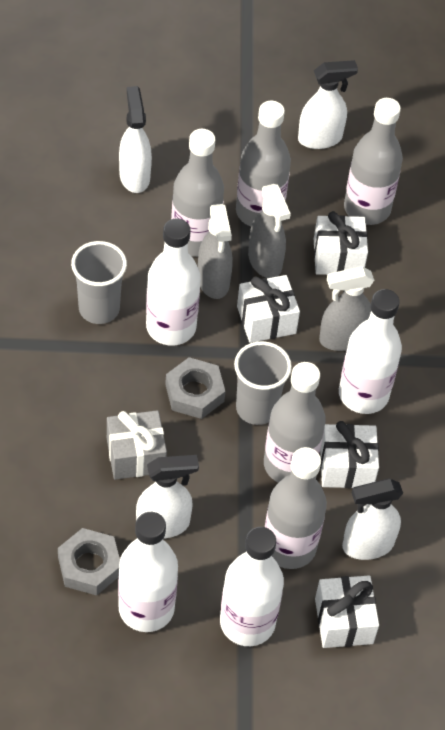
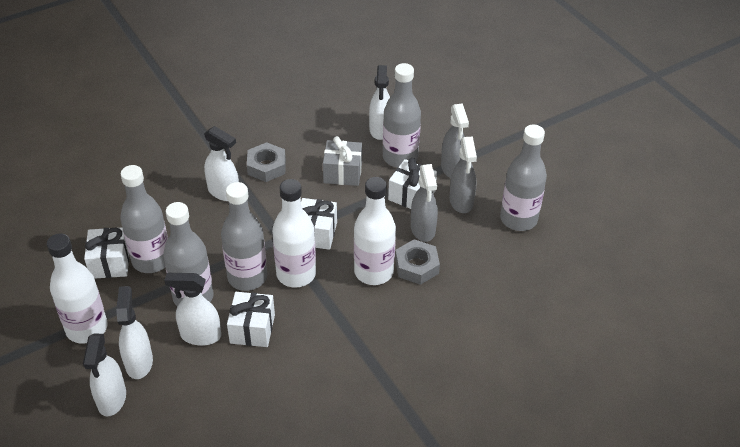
grey cup: [71,241,127,324] [234,341,292,425] = 2 -> none = 0
white bottle: [118,512,178,632] [146,219,201,346] [220,527,284,646] [339,289,402,414] = 4 -> [47,234,108,344] [272,179,316,288] [354,177,396,285] = 3
white spray bottle: [119,86,152,193] [136,455,199,539] [298,60,358,149] [342,478,403,560] = 4 -> [83,334,126,417] [116,286,153,379] [164,273,221,346] [204,126,239,201] [369,65,390,140] = 5

